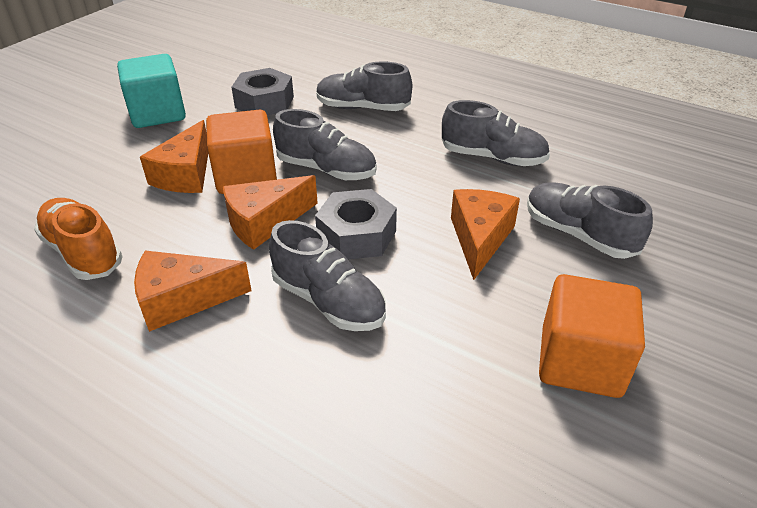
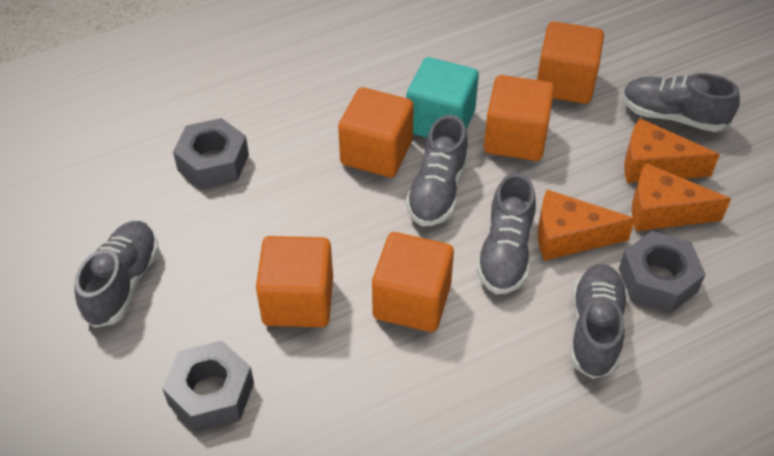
grey nut: [232,68,294,115] [315,189,397,260] = 2 -> [162,340,254,432] [173,118,249,189] [619,231,706,313] = 3
orange cheese: [134,250,252,332] [140,120,208,193] [223,175,318,250] [451,189,520,280] = 4 -> [538,190,635,261] [624,118,720,183] [632,163,731,231] = 3
orange cube: [206,110,277,194] [539,274,645,398] = 2 -> [256,236,333,327] [338,87,414,178] [372,232,454,332] [484,75,554,161] [537,22,604,104] = 5
orange shoe: [34,198,123,280] = 1 -> none = 0

